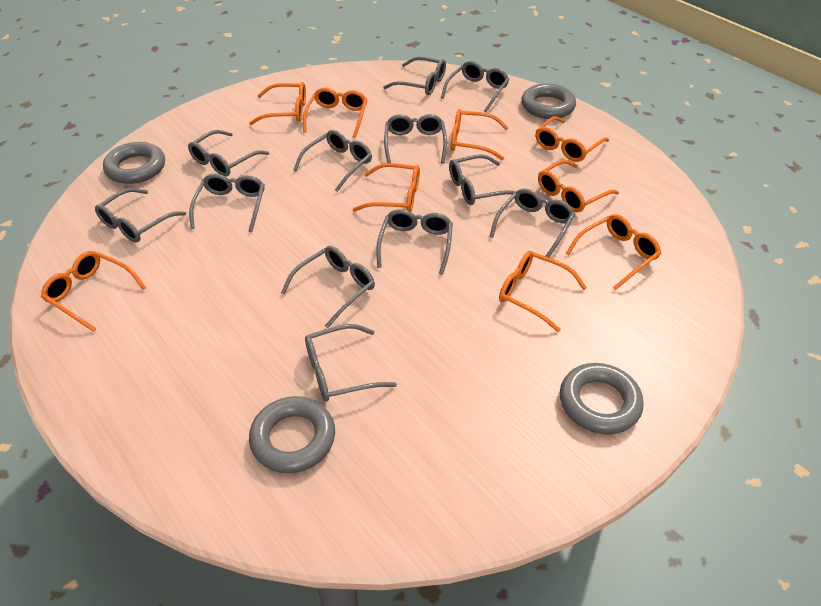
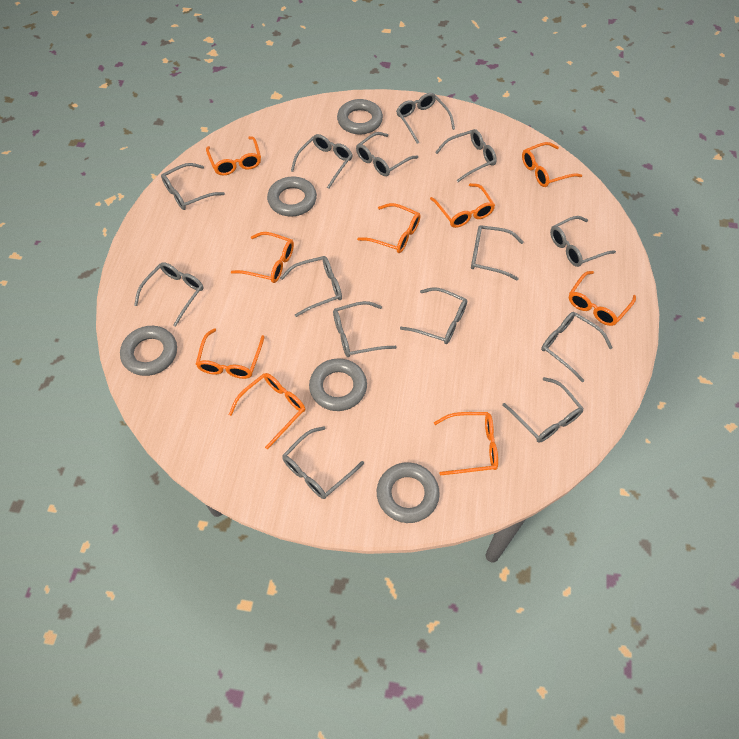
grey glasses: [95,188,186,242] [188,130,269,177] [189,174,265,232] [281,246,375,328] [294,130,372,192] [305,324,397,402] [376,209,453,275] [383,56,446,95] [384,114,447,164] [441,61,510,112] [449,154,516,205] [489,189,575,257] = 12 -> [134,262,204,327] [161,163,225,210] [280,256,342,317] [282,427,364,499] [291,134,353,189] [333,301,396,357] [356,132,418,176] [397,93,455,144] [400,287,467,344] [435,129,497,182] [471,225,524,280] [502,377,584,443] [541,312,612,382] [550,216,616,267] = 14
grey ring: [103,142,165,184] [249,396,335,473] [521,83,576,119] [560,363,644,435] = 4 -> [120,326,177,376] [267,177,317,216] [309,359,367,411] [337,99,383,135] [377,462,440,523] = 5

